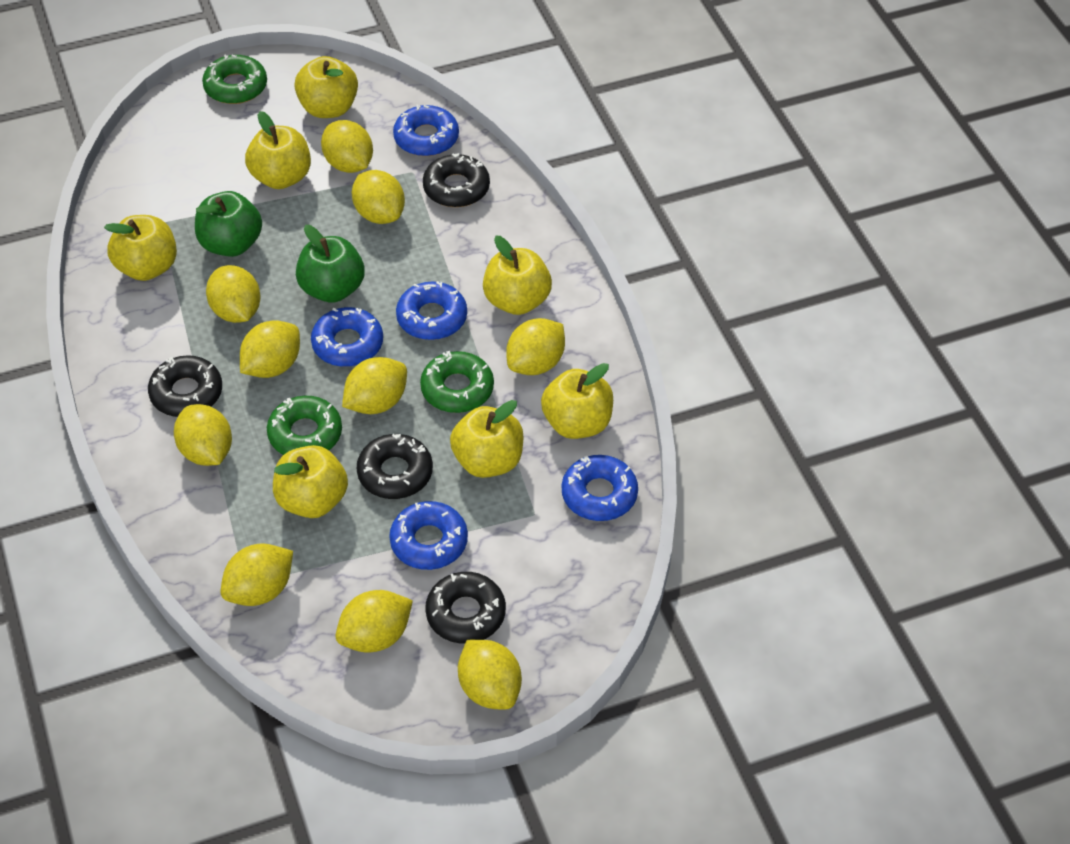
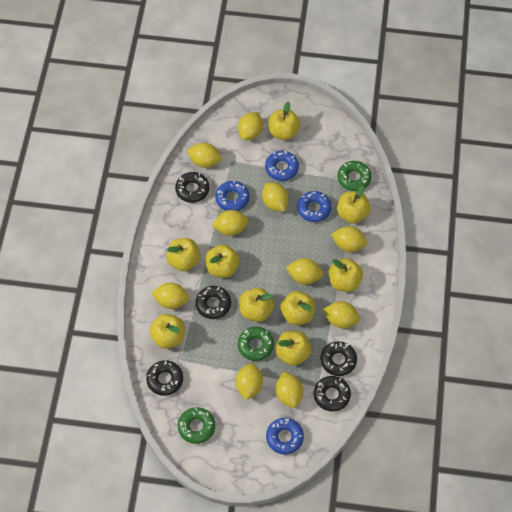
black donut: [148,355,222,417] [357,434,433,499] [423,153,490,207] [425,572,506,644] = 4 -> [146,360,183,396] [175,172,209,203] [195,286,231,319] [314,376,351,412] [320,341,357,376] = 5
blue donut: [311,307,383,367] [389,501,468,570] [393,105,459,156] [396,281,467,340] [562,455,638,521] = 5 -> [215,180,250,211] [265,151,299,181] [266,418,304,455] [297,191,332,222] = 4
green apple: [195,191,262,257] [296,225,365,303] = 2 -> none = 0
yellow apple: [104,215,177,281] [245,111,311,189] [273,445,348,518] [294,56,358,118] [450,400,523,478] [483,236,552,315] [541,363,613,439] = 7 -> [150,314,185,349] [166,238,200,271] [205,244,239,278] [240,288,274,322] [268,102,301,140] [275,331,311,366] [280,291,315,325] [329,258,363,292] [337,186,371,224] = 9

